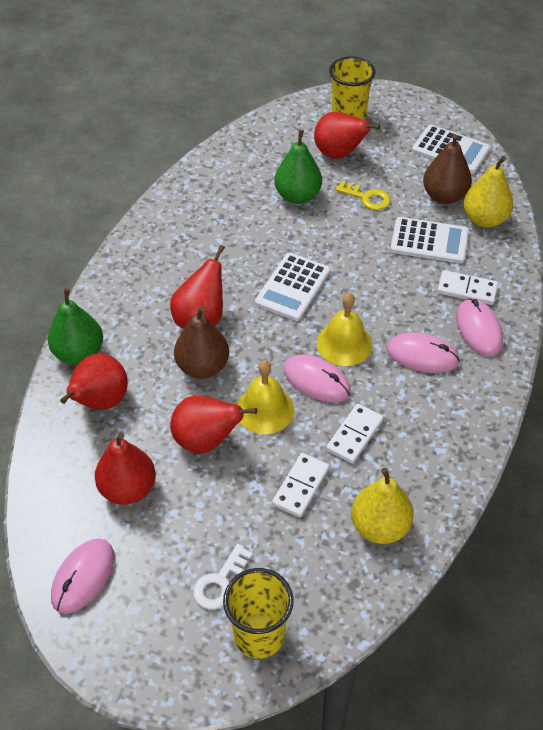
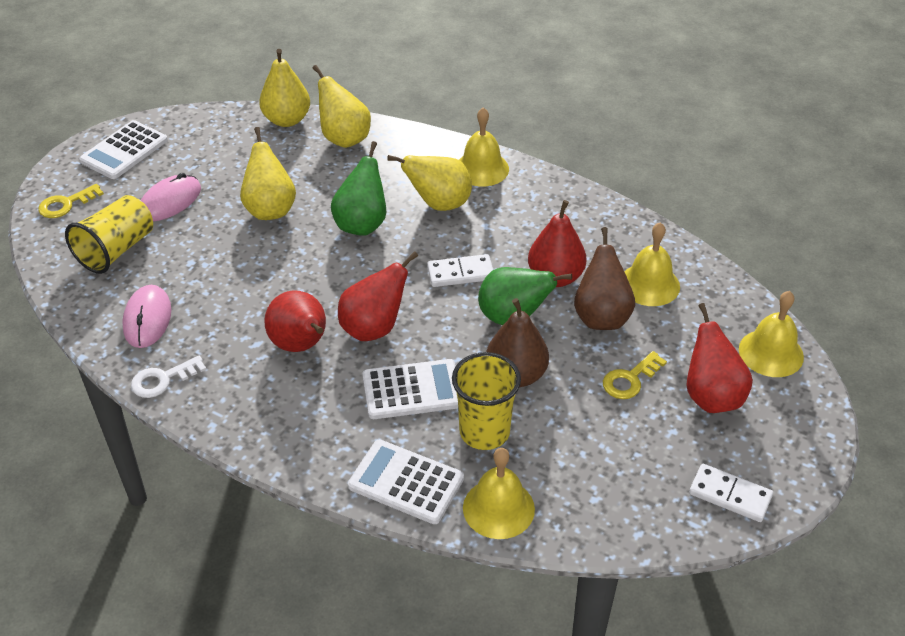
pink mouse: [51,538,115,614] [283,355,351,402] [386,333,460,373] [456,298,503,356] = 4 -> [122,285,171,348] [141,173,201,221] = 2
red pear: [60,353,128,410] [95,433,156,505] [170,245,225,329] [170,396,257,454] [314,112,380,159] = 5 -> [264,290,326,352] [338,251,418,341] [528,200,586,287] [686,303,753,413] = 4
white domino: [272,453,329,517] [326,403,384,464] [437,270,498,305] = 3 -> [427,254,493,287] [689,464,773,522] = 2
yellow bell: [237,360,294,434] [317,293,372,366] = 2 -> [459,107,509,186] [463,448,535,539] [624,222,680,306] [739,291,804,377] = 4
yellow key: [335,181,391,210] = 1 -> [38,184,104,218] [603,351,667,399] = 2
yellow pear: [351,468,414,544] [463,156,513,228] = 2 -> [240,127,296,220] [259,49,310,127] [313,65,371,148] [387,155,472,211] = 4

